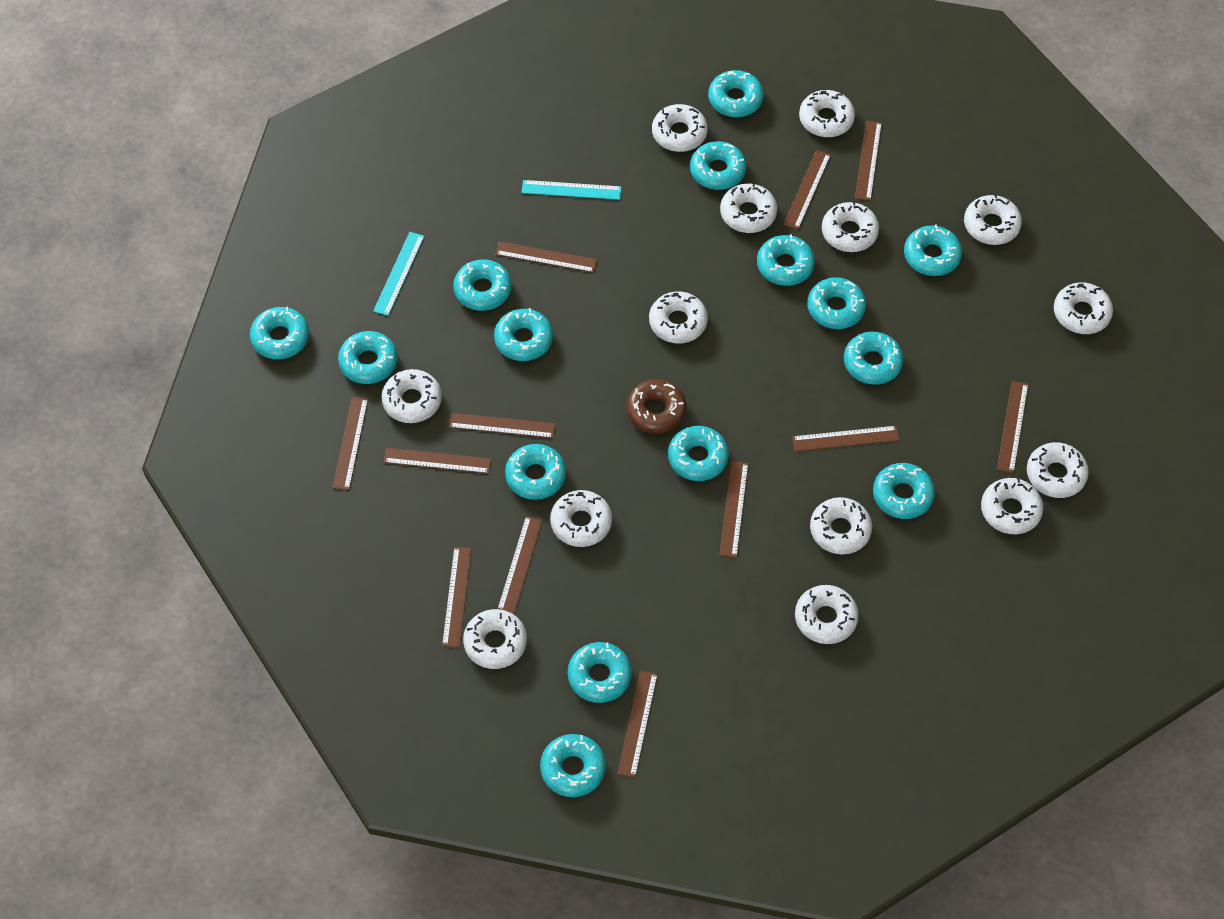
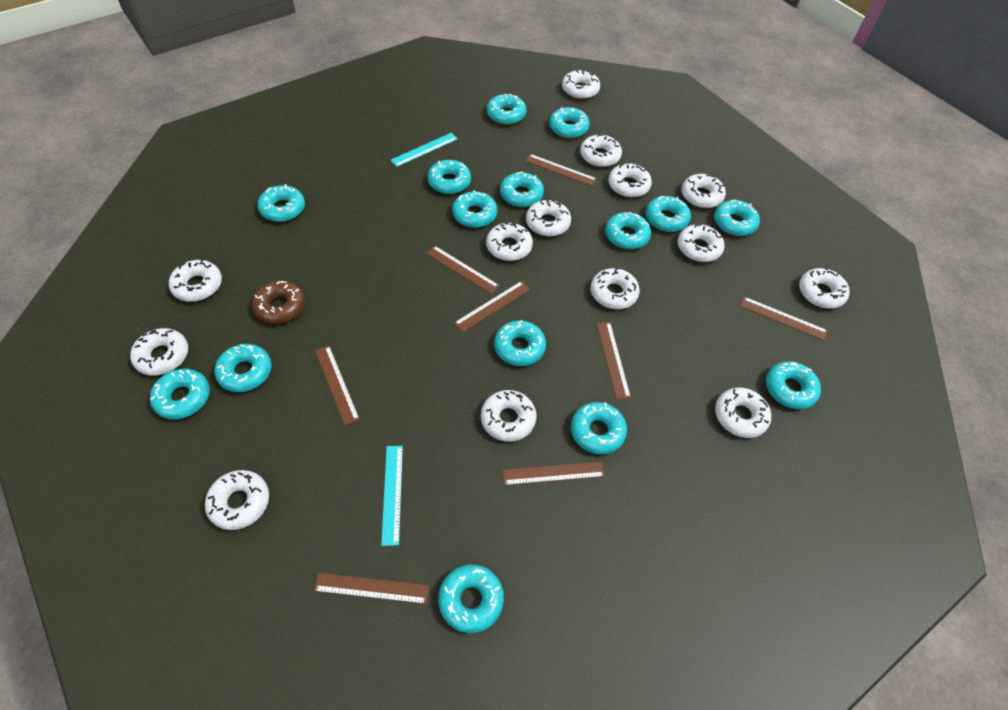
brown ruler: [332,397,368,490] [384,448,491,474] [442,547,472,647] [449,413,555,438] [495,241,597,273] [498,516,543,614] [617,670,658,777] [719,461,749,557] [784,150,831,229] [792,426,899,451] [855,120,882,201] [997,381,1029,473] = 12 -> [314,573,429,604] [315,346,360,425] [426,246,500,294] [454,281,530,332] [502,461,605,486] [525,154,597,186] [597,322,631,399] [740,297,828,341] = 8

